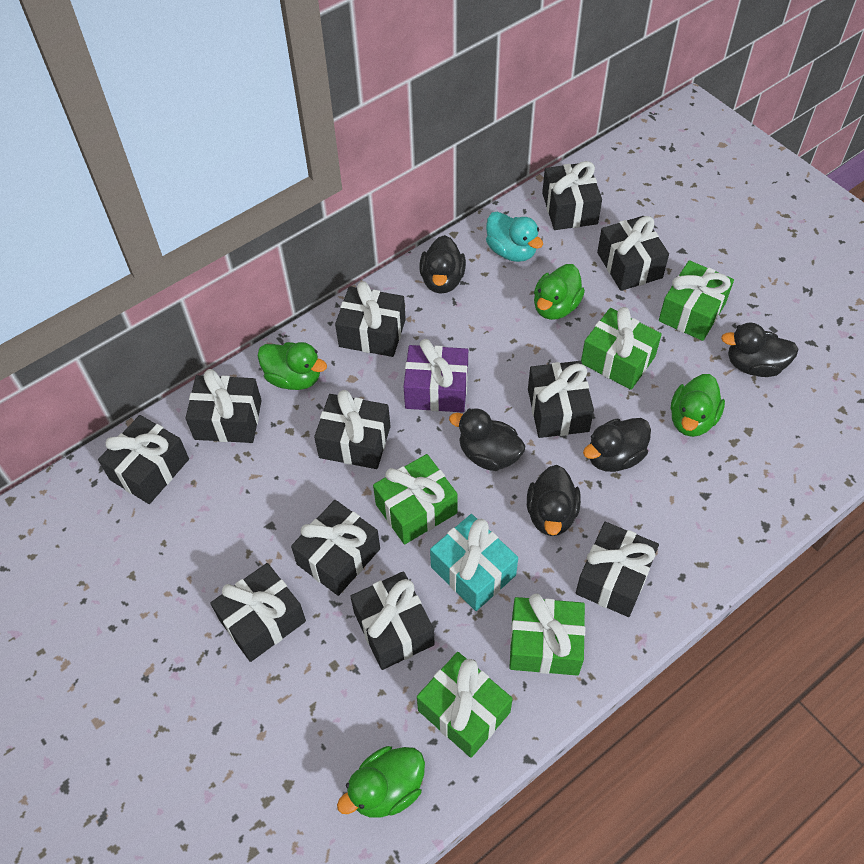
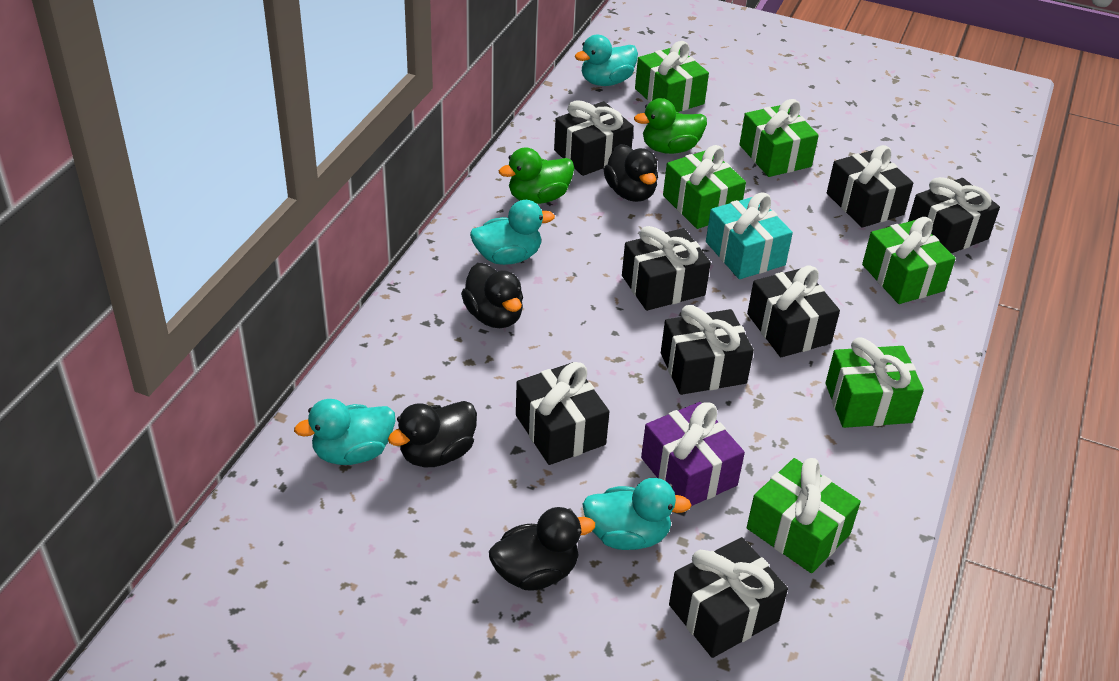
black duck: [419,235,466,294] [449,409,525,471] [527,465,581,536] [583,418,651,472] [721,323,799,377] = 5 -> [388,401,477,467] [461,263,523,328] [489,507,595,591] [604,144,658,202] = 4
black gift: [98,415,189,504] [185,369,262,443] [210,563,306,662] [291,500,380,596] [314,390,391,469] [335,281,406,357] [350,571,435,670] [528,361,594,438] [542,161,602,230] [576,522,659,617] [597,216,669,291] = 11 -> [516,362,609,465] [554,100,634,176] [622,226,711,311] [661,305,754,395] [669,537,788,658] [747,266,840,357] [827,145,913,228] [908,177,1000,254] = 8
green duck: [258,342,327,390] [337,746,425,818] [534,264,585,320] [671,374,725,437] = 4 -> [499,147,574,204] [634,98,707,154] = 2
green gift: [373,454,457,544] [417,652,513,758] [509,593,585,676] [581,307,662,390] [659,260,734,341] = 5 -> [635,41,709,112] [663,145,746,229] [740,99,819,177] [747,458,861,573] [826,337,924,428] [862,217,956,304] = 6
turquoise duck: [486,212,543,262] = 1 -> [294,399,395,465] [470,200,555,265] [575,35,638,86] [582,478,691,550] = 4

